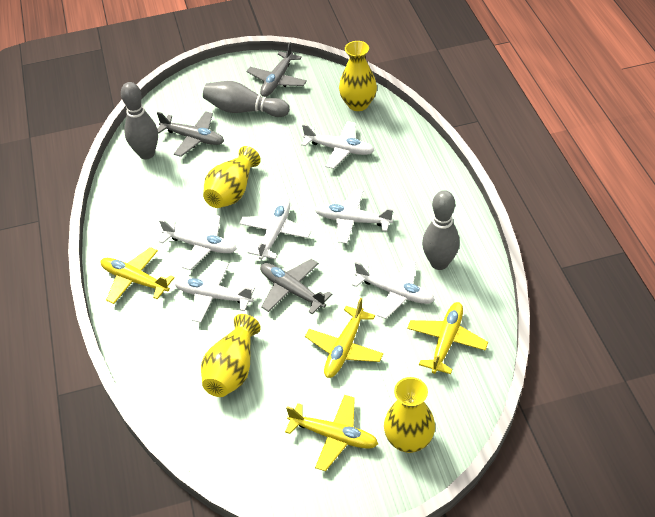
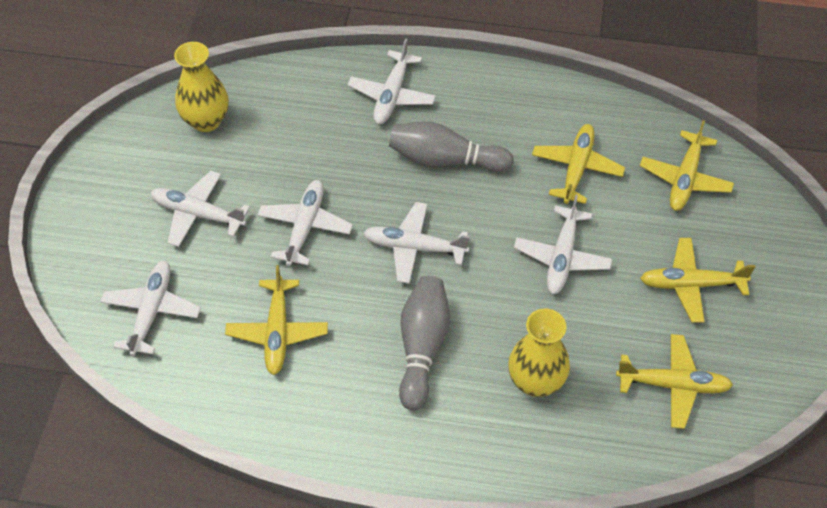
grey bowling pin: [121,82,158,159] [203,81,290,117] [422,190,460,270] = 3 -> [389,121,514,172] [399,276,450,410] = 2
grey plane: [157,111,224,157] [246,42,307,97] [260,259,332,315] = 3 -> none = 0
yellow plane: [101,247,175,304] [285,395,378,471] [305,298,383,378] [407,302,488,374] = 4 -> [225,265,328,375] [532,124,625,204] [616,334,733,429] [640,120,734,211] [640,238,755,323] = 5
yellow vase: [201,314,261,397] [203,146,261,208] [339,41,377,111] [384,377,435,453] = 4 -> [174,42,229,132] [508,309,570,397] = 2

